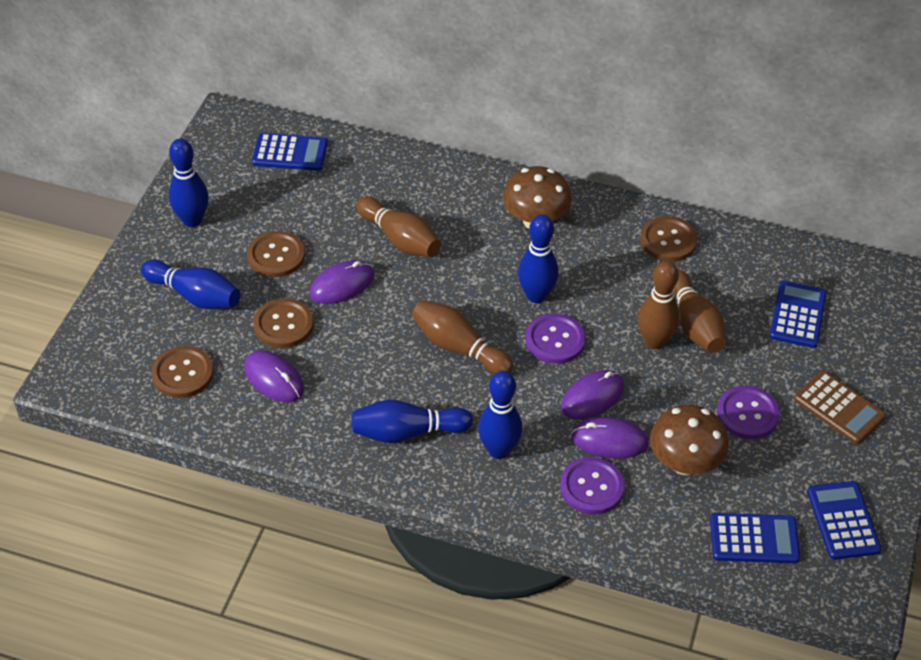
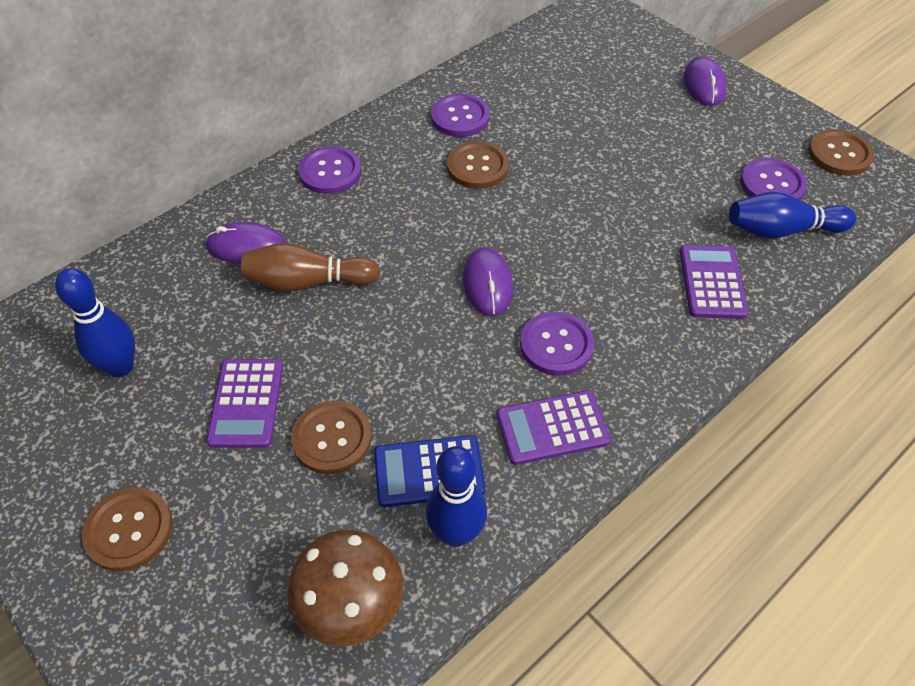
blue bowling pin: [141,260,241,309] [169,139,209,227] [352,400,473,443] [478,371,522,459] [518,215,559,303] = 5 -> [55,268,135,377] [426,446,487,547] [729,192,856,238] = 3
blue calculator: [252,133,328,171] [710,513,800,563] [770,281,826,348] [807,481,881,560] = 4 -> [374,435,485,507] = 1
brown bowling pin: [356,197,441,257] [412,300,513,374] [638,261,680,350] [674,269,726,353] = 4 -> [241,243,380,291] = 1
brown calculator: [794,371,886,444] = 1 -> none = 0
brown mushroom: [502,166,572,229] [650,405,729,475] = 2 -> [287,530,403,646] = 1
purple button: [526,313,586,364] [560,457,625,515] [717,385,780,439] = 3 -> [298,146,361,194] [431,94,490,137] [520,311,594,376] [740,158,807,200] = 4
purple calculator: none = 0 -> [206,359,283,448] [497,390,611,465] [680,245,748,319] = 3
purple mouse: [244,350,304,402] [309,260,374,304] [561,370,624,420] [571,417,649,459] = 4 -> [205,222,286,264] [463,247,513,316] [684,56,727,106] = 3

